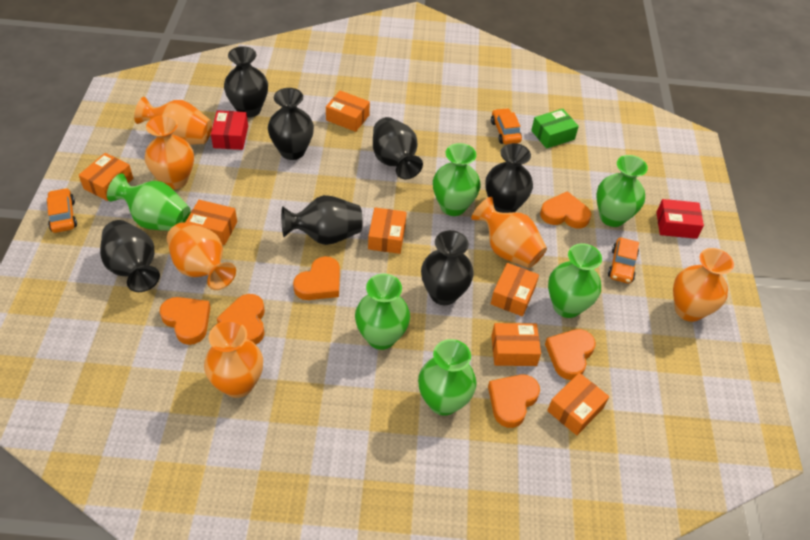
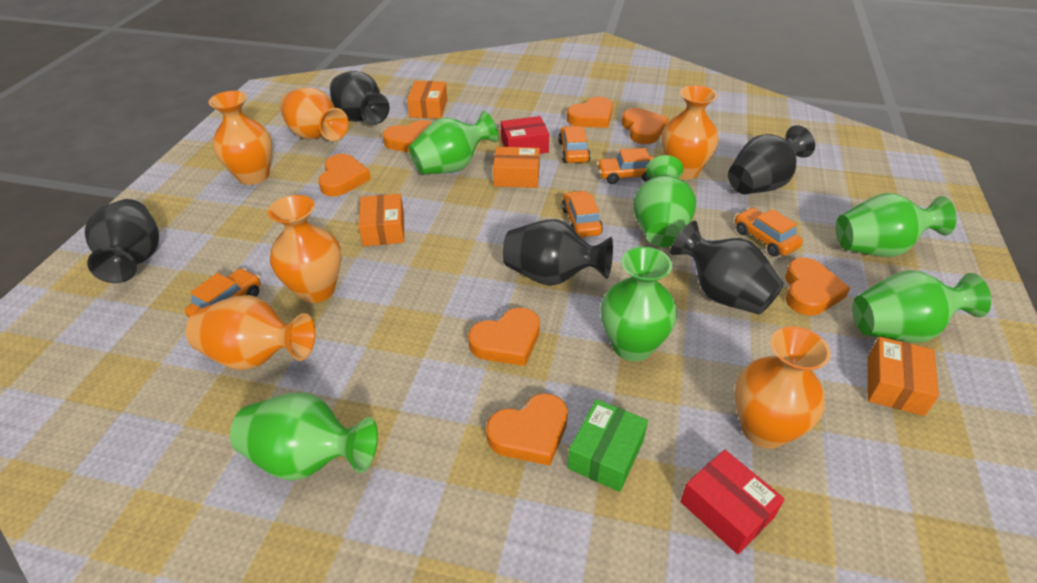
black vase: [100,220,160,292] [224,46,268,118] [268,88,314,160] [281,195,363,245] [373,117,423,179] [421,230,474,305] [485,143,533,213] = 7 -> [85,199,159,283] [330,71,389,125] [503,219,613,286] [670,221,784,315] [728,125,815,194] = 5
orange box: [79,153,133,201] [185,200,237,245] [326,91,370,132] [368,208,407,254] [491,263,539,316] [491,323,541,366] [547,373,609,435] = 7 -> [358,194,404,246] [407,81,447,119] [493,147,540,188] [868,337,939,416] = 4
orange car: [46,188,77,233] [491,108,522,145] [608,238,639,284] = 3 -> [185,268,261,318] [558,126,591,163] [562,190,603,237] [597,148,655,184] [735,207,803,256] = 5
orange heart: [160,297,211,345] [217,294,265,345] [293,256,340,300] [488,375,540,428] [540,191,591,229] [545,329,596,380] = 6 -> [318,154,371,197] [383,120,432,152] [468,308,540,366] [486,393,568,466] [567,97,613,128] [622,108,669,144] [785,258,850,316] = 7

